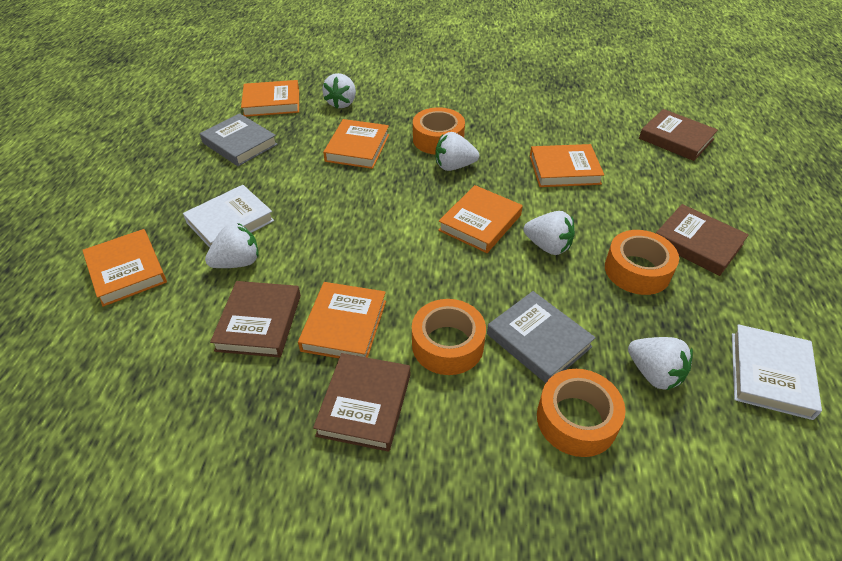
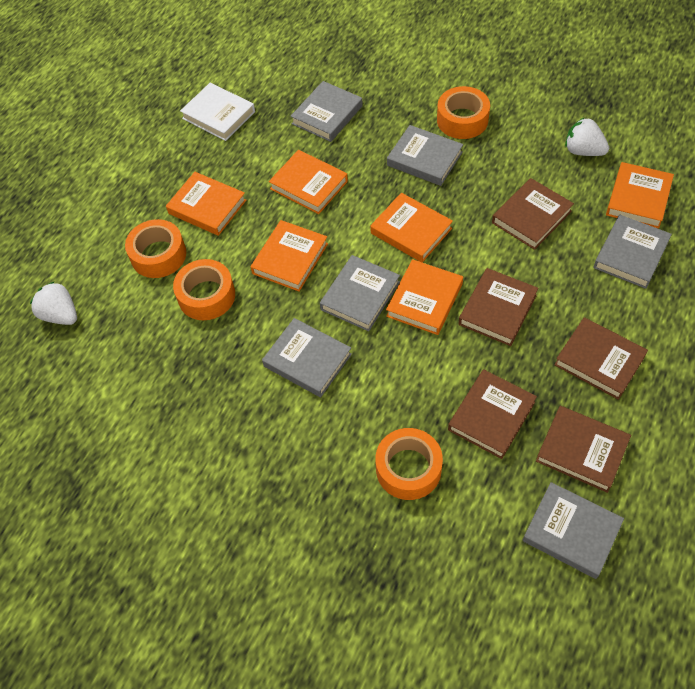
brown book: [210,281,301,357] [313,353,410,452] [639,109,718,161] [656,204,749,276] = 4 -> [448,369,537,459] [458,268,538,346] [492,178,574,250] [536,406,631,493] [554,317,648,400] = 5
grey book: [200,113,278,166] [487,291,596,383] = 2 -> [262,318,352,397] [291,81,363,142] [320,255,400,331] [387,125,463,186] [522,482,624,579] [594,215,672,289] = 6
white book: [183,185,274,248] [732,324,822,420] = 2 -> [180,83,255,141] = 1
white strawberry: [205,223,259,268] [322,73,356,108] [435,132,479,171] [524,211,575,255] [628,337,693,390] = 5 -> [30,281,77,325] [565,118,609,156] = 2

